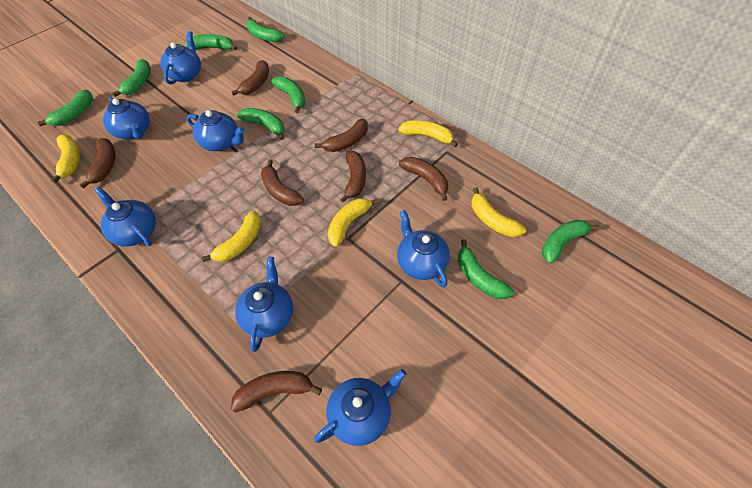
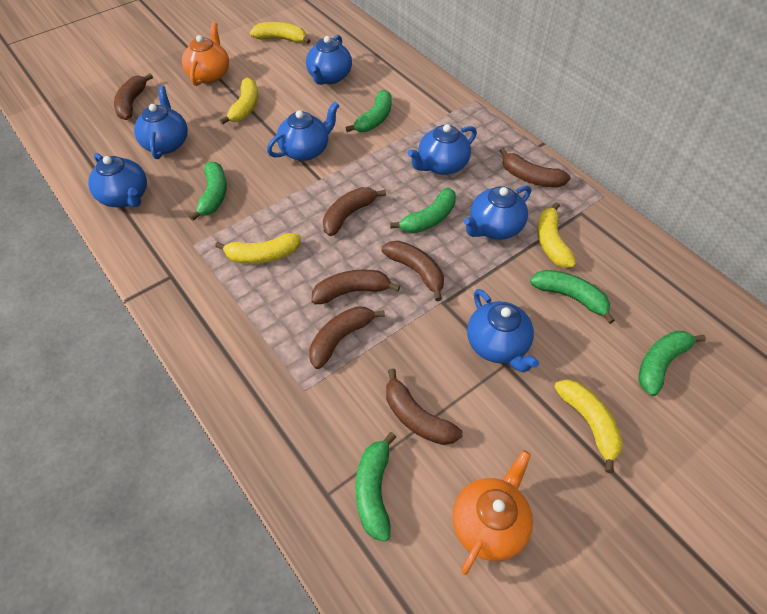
green banana: [38,90,93,126] [112,59,151,97] [185,34,237,50] [237,108,285,140] [246,17,284,42] [271,76,305,113] [457,239,514,299] [542,220,600,264] = 8 -> [189,161,227,221] [346,90,392,132] [355,432,396,542] [390,187,456,233] [530,270,615,324] [638,331,706,396] = 6
orange teapot: none = 0 -> [182,22,229,86] [453,450,533,575] = 2

